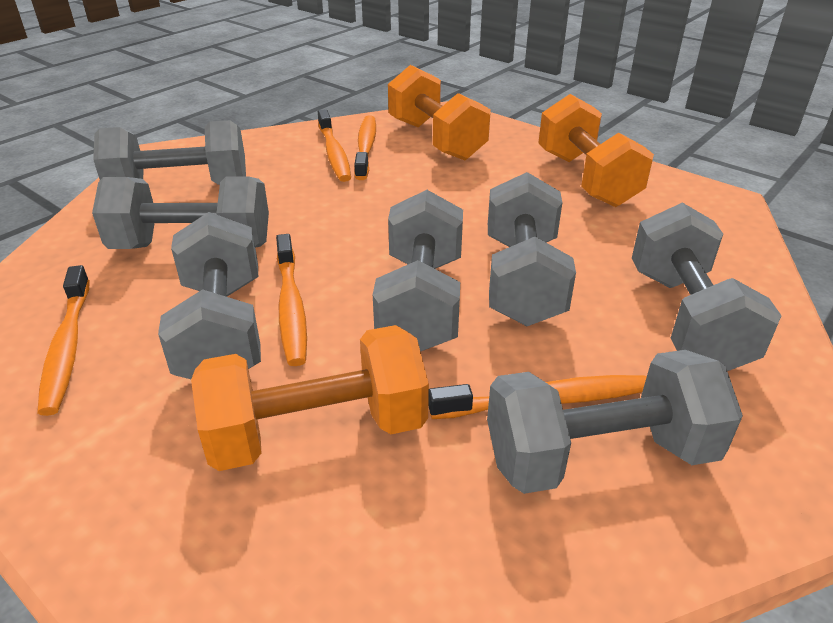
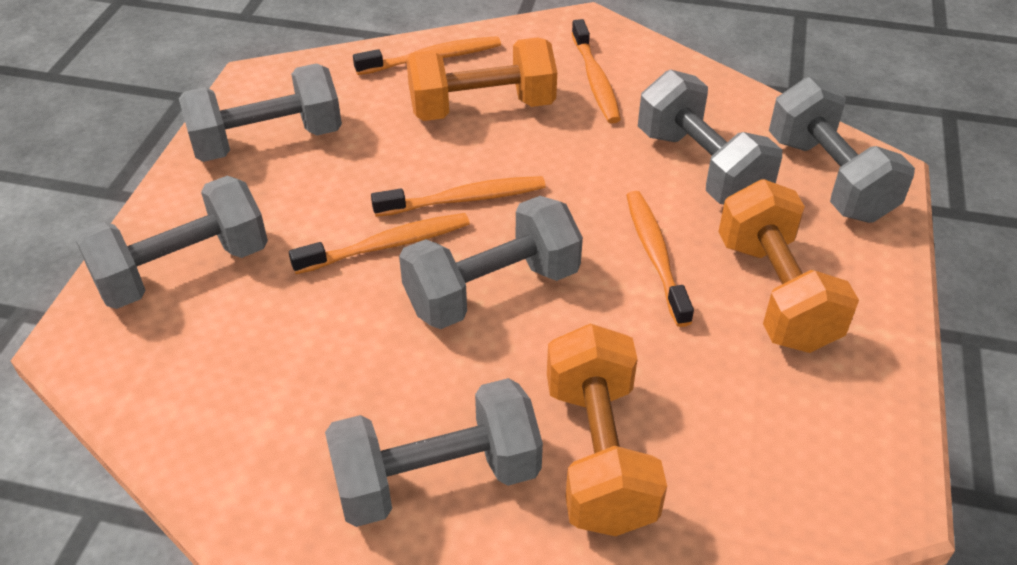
grey dumbbell: [92,177,269,249] [93,120,246,185] [158,212,261,379] [373,190,463,352] [487,350,743,494] [488,172,576,326] [632,203,782,371] = 7 -> [75,176,268,309] [179,63,342,162] [325,378,543,527] [399,196,583,329] [638,70,782,204] [769,77,915,223] = 6

